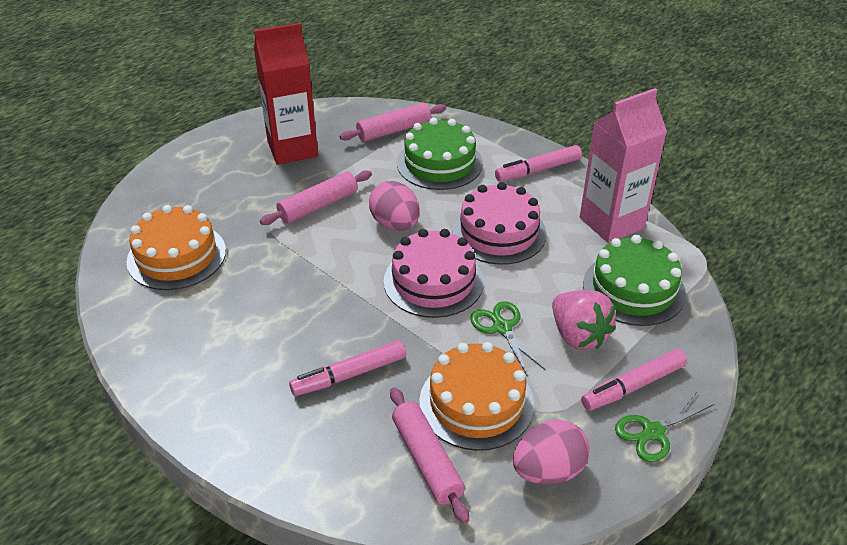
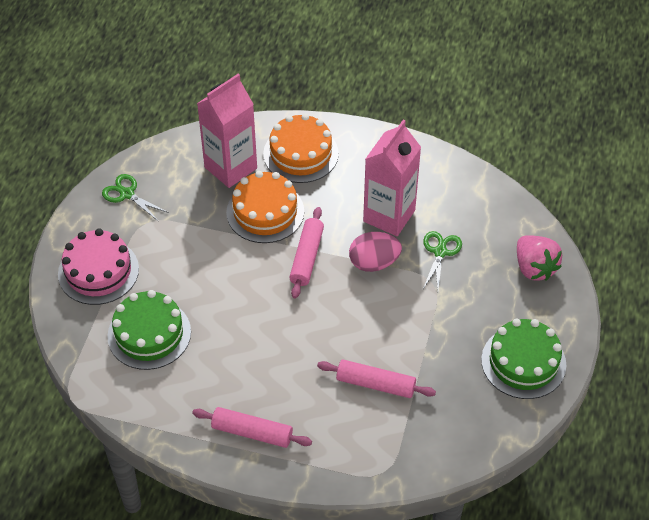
pink cake: [384,229,484,318] [452,182,547,265] = 2 -> [58,228,139,305] = 1
pink carton: [580,88,667,243] = 1 -> [197,74,257,188] [363,120,421,236] = 2
pink egg: [369,181,420,231] [513,420,590,485] = 2 -> [349,232,402,272] = 1
pink marker: [289,340,406,396] [495,145,582,182] [581,349,687,411] = 3 -> none = 0
red carton: [254,23,318,165] = 1 -> none = 0

